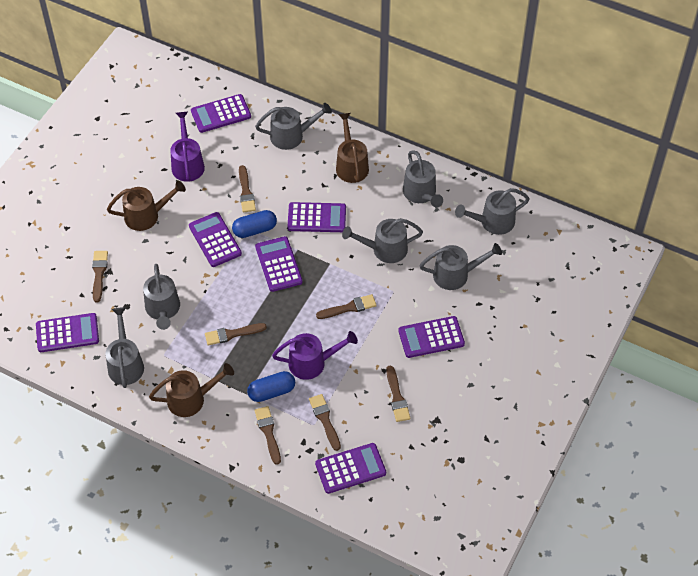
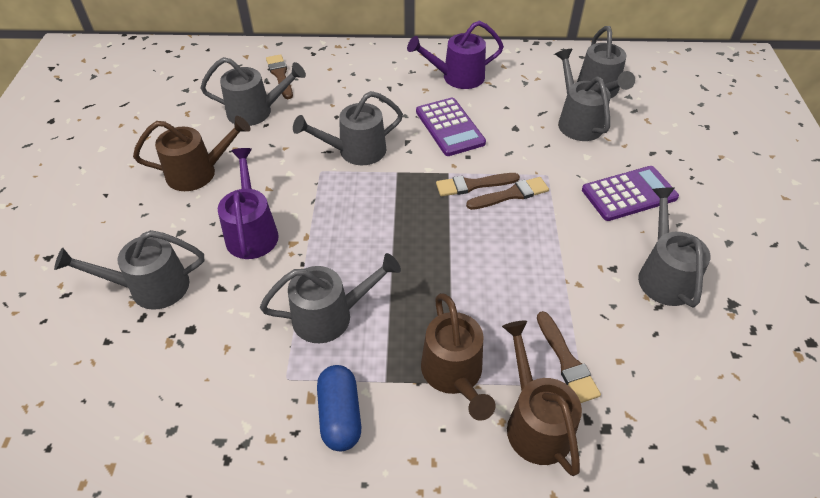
blue capsule: [232,210,277,238] [247,371,295,402] = 2 -> [317,365,361,451] = 1
brown brush: [92,251,108,302] [205,323,267,345] [239,165,256,213] [255,406,281,465] [309,394,341,451] [316,294,377,319] [386,366,410,422] = 7 -> [266,54,293,99] [436,173,520,196] [466,177,549,210] [537,311,601,403] = 4
purple calculator: [36,313,99,352] [189,212,242,267] [191,94,251,133] [255,236,303,292] [287,202,346,232] [315,443,386,494] [398,316,465,358] = 7 -> [416,98,486,156] [582,166,679,221] = 2

